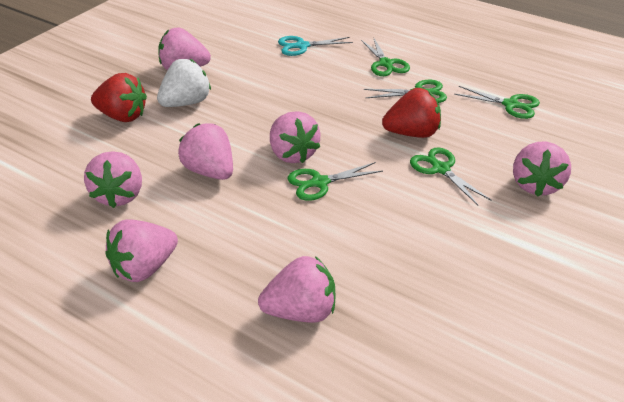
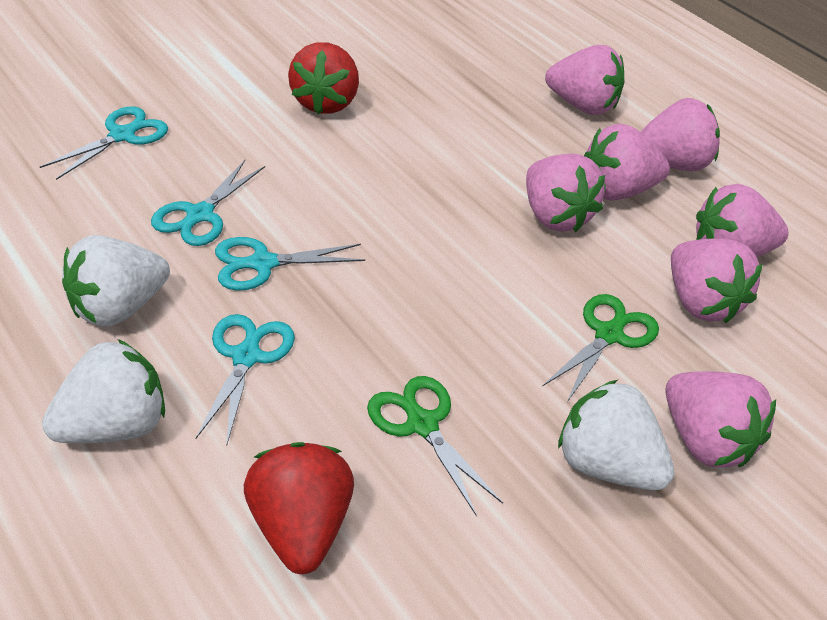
green scissors: [288,162,383,201] [361,37,410,76] [364,80,447,103] [410,147,491,205] [454,86,540,119] = 5 -> [367,376,503,516] [542,294,659,402] = 2
turquoise scissors: [278,36,353,56] = 1 -> [40,106,168,180] [151,160,265,246] [195,314,295,446] [215,237,365,291] = 4
white strawberry: [157,59,211,107] = 1 -> [42,339,165,443] [62,235,170,327] [558,380,675,490] = 3

